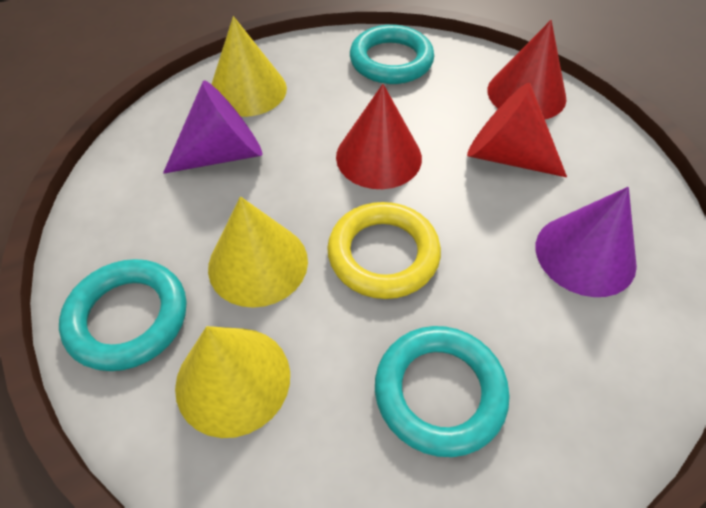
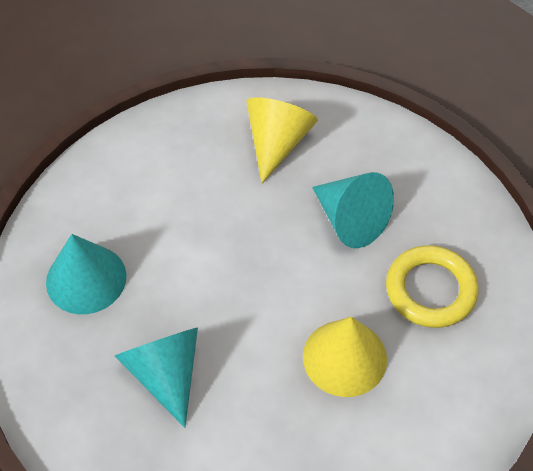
purple cone: [163,80,263,174] [536,187,637,297] = 2 -> none = 0
red cone: [336,84,422,189] [467,83,567,177] [487,20,566,119] = 3 -> none = 0
turquoise cone: none = 0 -> [46,234,127,314] [115,327,198,428] [312,172,394,248] = 3
turquoise ring: [59,259,186,371] [350,25,434,84] [375,326,509,457] = 3 -> none = 0
yellow cone: [175,326,290,438] [208,197,308,308] [211,16,287,117] = 3 -> [246,97,318,183] [303,317,387,397] = 2

